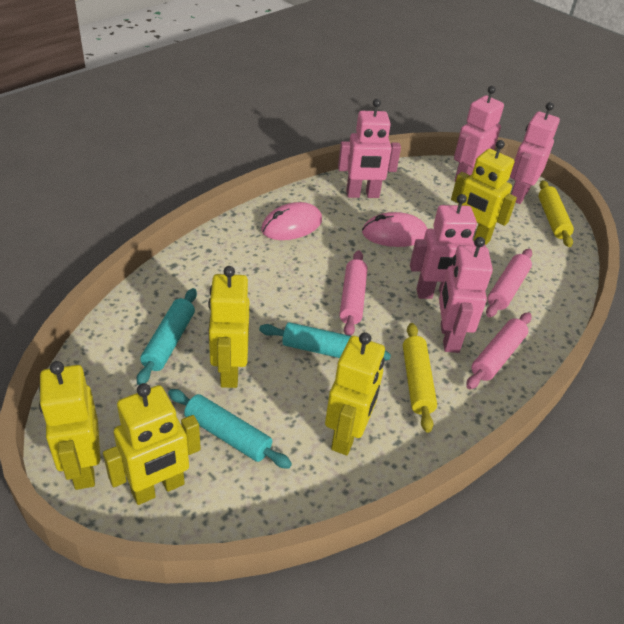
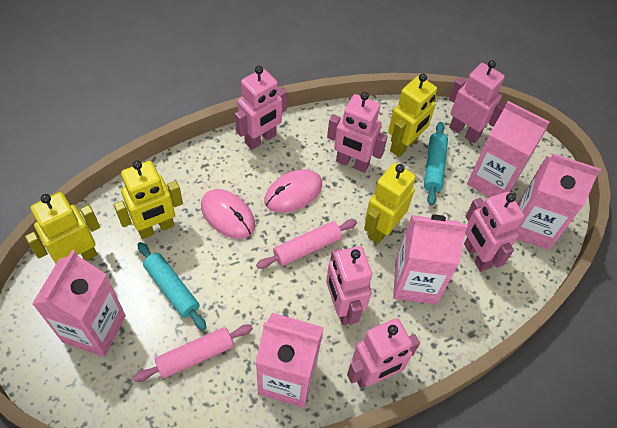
pink carton: none = 0 -> [32,250,126,357] [256,313,324,408] [393,215,468,304] [467,101,549,197] [516,153,601,250] = 5
pink robot: [338,99,401,198] [410,194,486,299] [439,237,493,353] [454,86,504,182] [510,102,560,204] = 5 -> [235,66,287,150] [326,246,372,325] [327,92,388,173] [347,318,420,388] [449,60,506,143] [464,192,524,272] = 6
pink rolling pin: [339,250,368,336] [466,312,532,389] [486,249,532,317] = 3 -> [133,324,253,382] [256,219,357,269] = 2
turquoise rolling pin: [137,288,197,385] [168,389,292,469] [259,322,391,361] = 3 -> [137,242,207,330] [424,122,448,206] = 2
yellow robot: [39,361,100,490] [103,383,201,505] [208,266,249,388] [325,332,385,455] [451,140,517,245] = 5 -> [25,192,100,263] [114,160,183,239] [364,163,416,244] [388,74,437,157] = 4
yellow rolling pin: [403,323,437,433] [539,180,574,247] = 2 -> none = 0

